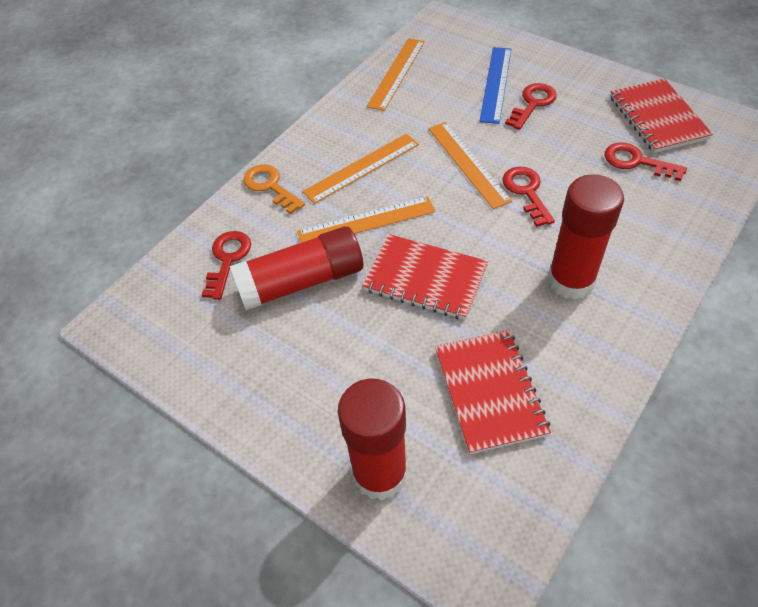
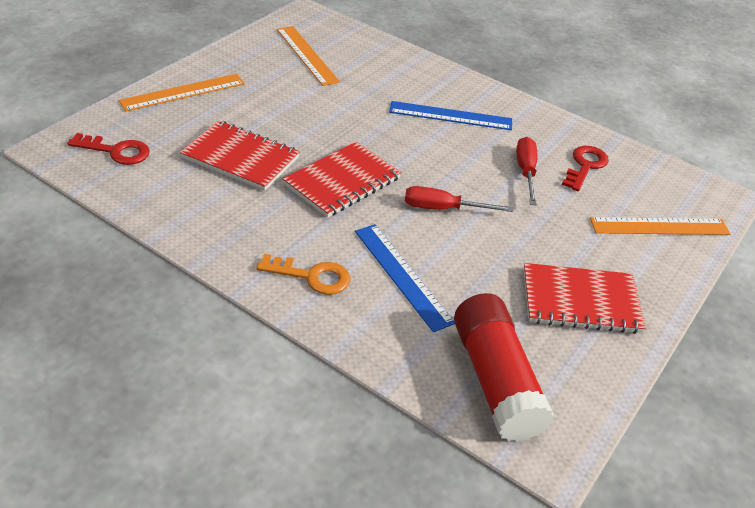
blue ruler: [479,47,511,124] = 1 -> [355,224,455,332] [389,101,512,130] = 2
orange ruler: [297,196,435,243] [302,134,419,204] [367,38,425,111] [428,122,512,209] = 4 -> [119,74,245,112] [277,26,340,86] [590,217,730,235] = 3
red glue stick: [230,226,363,310] [338,379,408,500] [548,174,624,300] = 3 -> [454,293,554,442] = 1
red key: [202,231,251,300] [502,166,555,227] [505,83,557,130] [604,142,687,181] = 4 -> [67,133,150,165] [562,146,609,191] = 2
red screwdriver: none = 0 -> [405,186,513,212] [516,137,537,205] = 2

